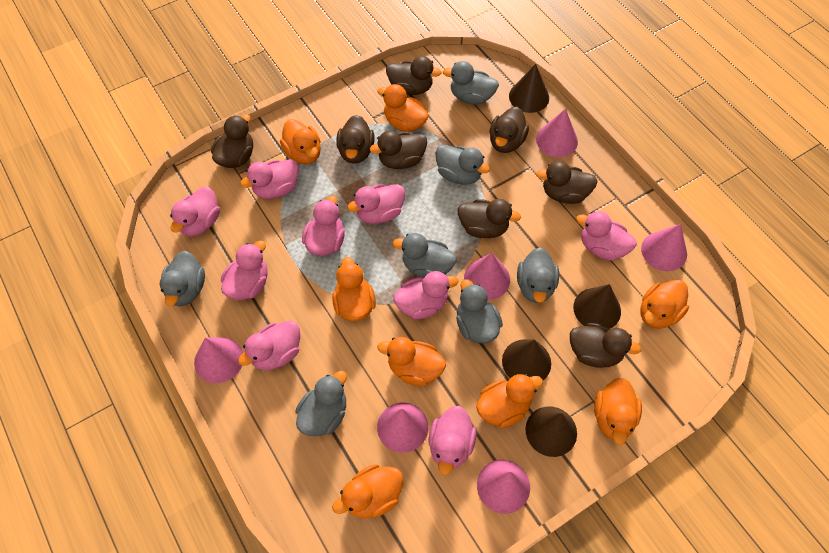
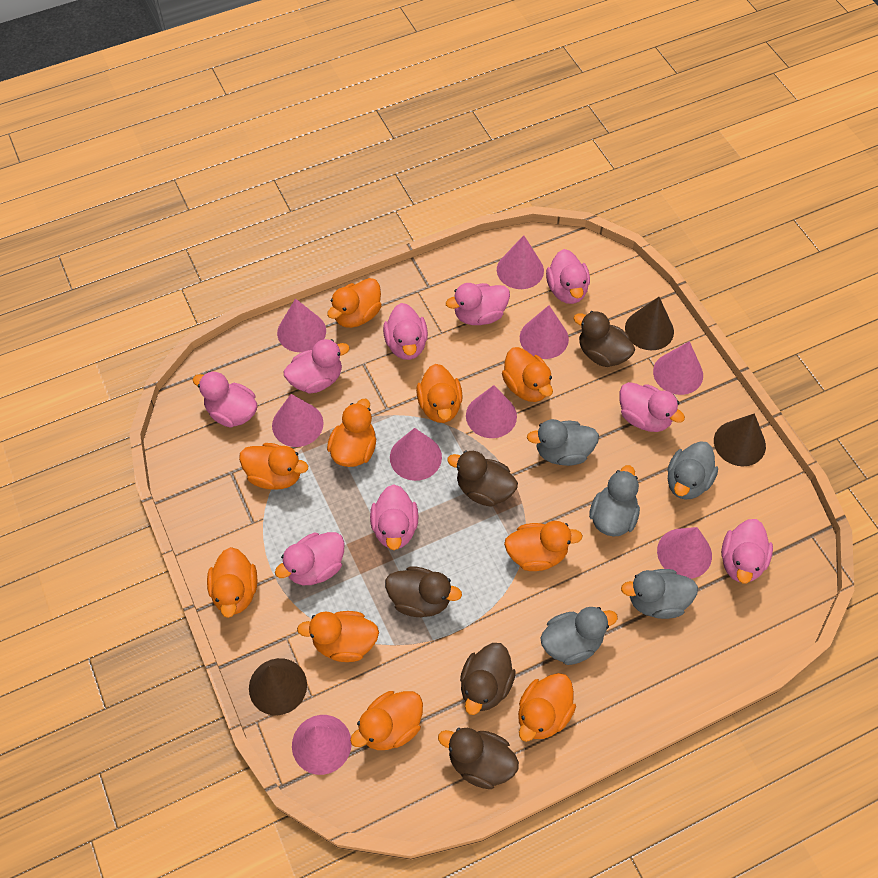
brown cone: [502,339,551,380] [509,64,549,113] [525,407,577,457] [573,284,621,329] = 4 -> [249,658,307,715] [625,297,674,350] [714,413,766,466] = 3
brown duck: [211,114,253,168] [336,115,374,164] [370,131,427,169] [386,56,441,95] [458,199,521,238] [489,107,529,153] [536,161,598,204] [570,323,641,368] = 8 -> [385,566,462,617] [438,728,519,789] [447,451,518,507] [460,643,516,715] [573,311,635,367] = 5
grey duck: [160,251,205,306] [295,371,347,436] [393,233,456,277] [435,145,490,185] [443,61,499,104] [456,279,503,343] [517,248,559,303] = 7 -> [527,419,599,466] [540,607,618,665] [589,465,640,537] [621,569,698,619] [667,441,718,499] = 5
orange duck: [280,119,321,164] [332,257,376,321] [332,464,403,518] [377,84,429,132] [378,337,446,386] [476,374,543,428] [594,378,642,445] [641,280,689,329] = 8 -> [207,547,258,618] [239,443,308,490] [297,611,379,662] [327,278,382,328] [327,399,376,467] [350,691,423,750] [416,364,463,423] [502,347,553,402] [504,521,583,571] [518,673,576,742] = 10
pink cone: [194,338,243,383] [377,403,428,453] [464,253,510,300] [477,460,530,514] [536,108,578,157] [641,224,687,271] = 6 -> [272,394,324,447] [277,298,326,352] [292,715,351,775] [390,428,442,481] [466,385,517,438] [497,235,544,289] [520,305,569,359] [653,341,703,395] [657,527,712,579] = 9

